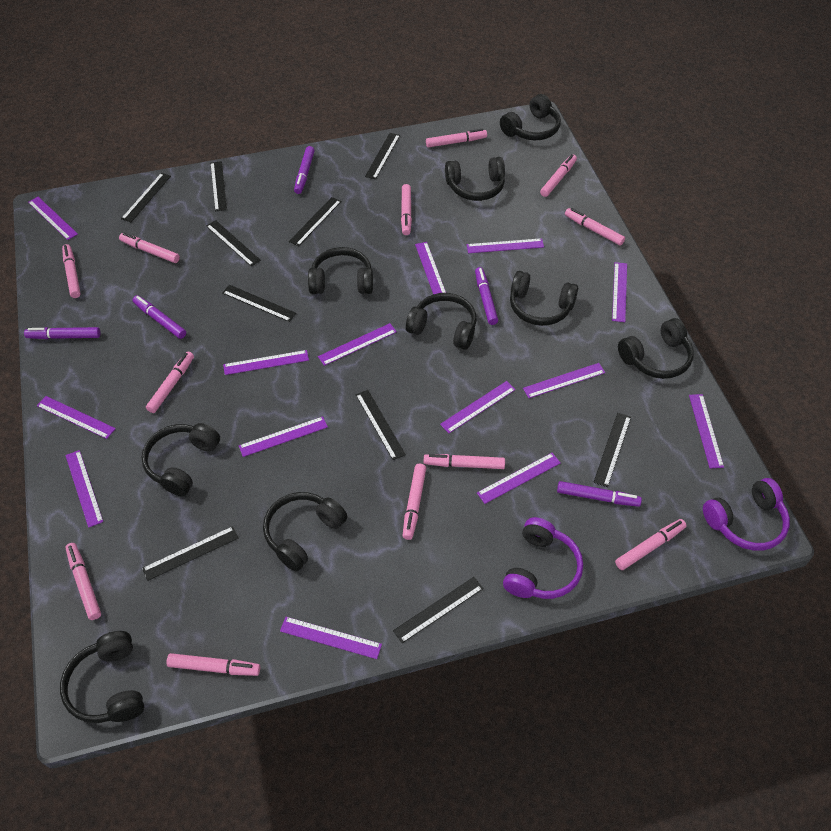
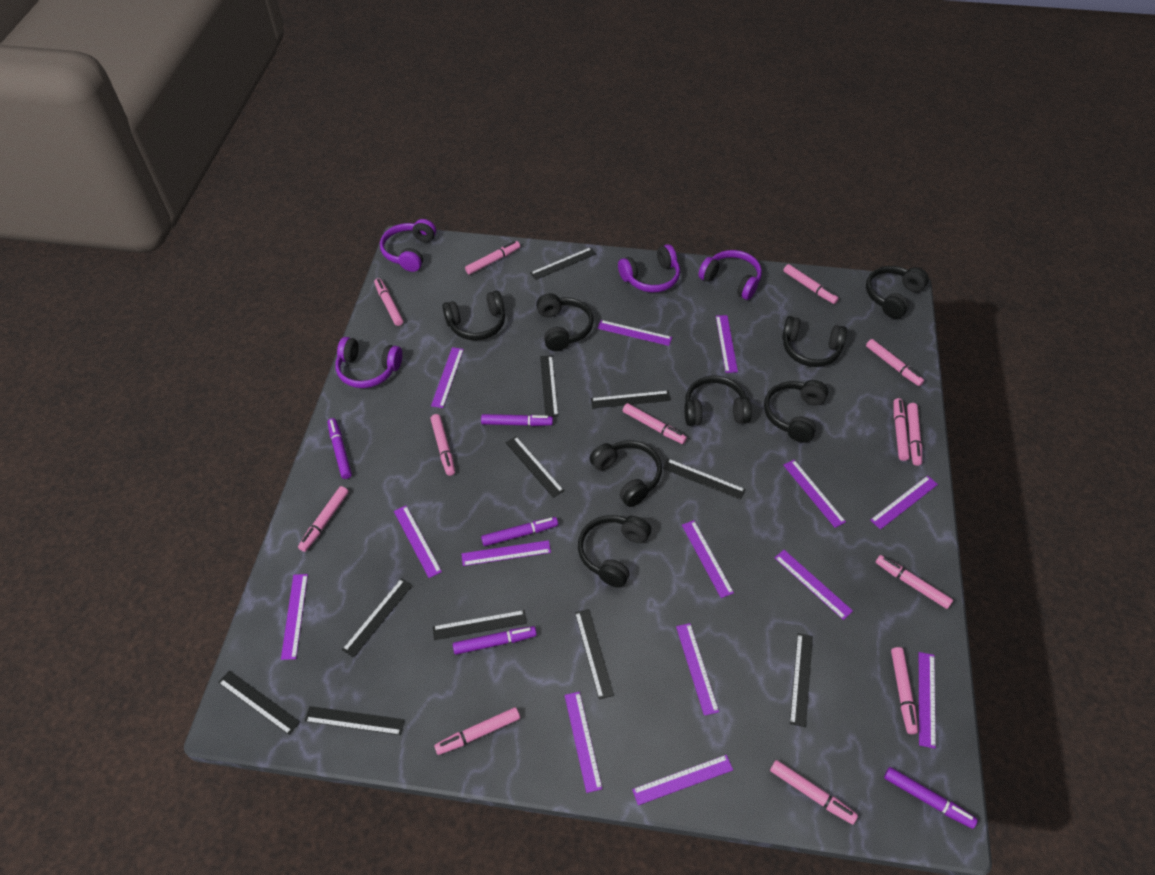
black headphones: [60,631,145,723] [142,423,220,496] [263,492,347,571] [308,247,373,294] [406,293,477,350] [445,157,505,201] [500,94,561,140] [510,271,578,326] [618,318,694,379] = 9 -> [442,291,505,340] [536,293,594,351] [578,515,651,588] [589,440,662,507] [684,375,752,426] [764,380,828,442] [782,316,847,367] [866,266,929,319] = 8
black ruler: [121,173,171,222] [142,526,239,581] [206,220,261,266] [210,161,227,212] [222,285,296,322] [289,197,341,246] [356,390,406,460] [365,133,400,179] [393,577,484,643] [593,413,631,487] = 10 -> [218,670,300,735] [305,706,405,735] [342,578,413,658] [433,610,527,640] [505,436,564,498] [530,247,596,280] [540,355,558,417] [575,609,614,699] [591,391,671,408] [663,459,746,500] [790,633,813,727] = 11
pink marker: [62,244,81,298] [65,543,101,620] [119,233,180,263] [146,351,194,413] [166,653,260,676] [401,184,412,235] [402,464,426,540] [424,454,505,469] [426,129,487,147] [540,154,577,197] [565,208,625,245] [615,519,687,570] = 12 -> [298,486,349,552] [374,278,403,326] [431,414,455,476] [434,707,520,755] [465,241,520,275] [623,403,687,444] [770,760,858,824] [784,264,839,304] [866,339,924,386] [876,555,953,609] [891,647,918,734] [894,398,910,461] [907,403,922,466] = 13
purple headphones: [503,517,583,599] [703,478,790,551] = 2 -> [335,337,402,388] [380,219,436,272] [618,244,680,292] [698,250,762,300] = 4

